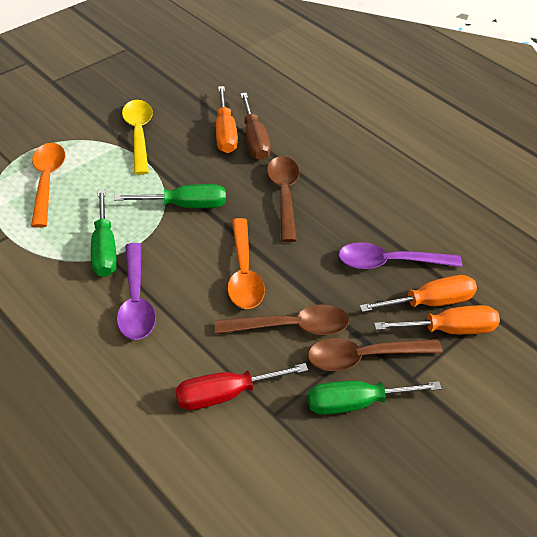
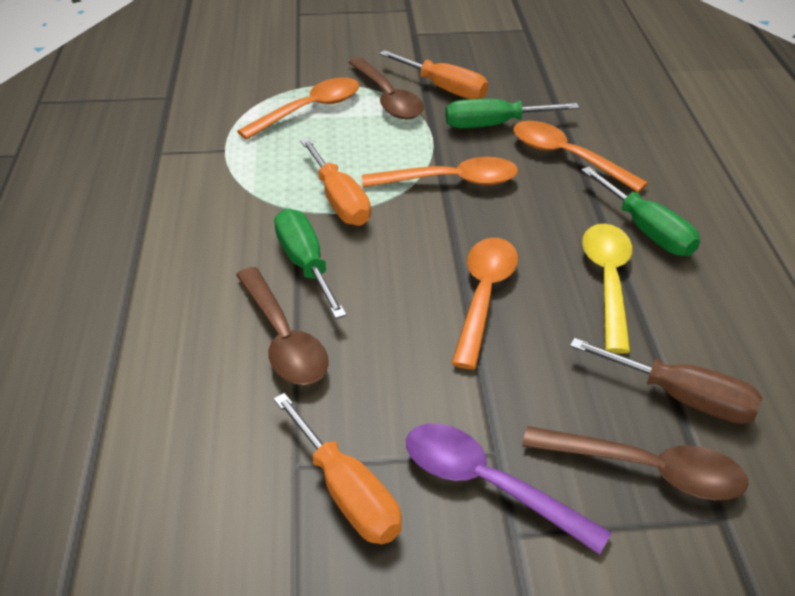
orange spoon: [31,143,65,227] [227,218,265,309] = 2 -> [237,77,359,140] [362,157,518,187] [451,238,518,369] [513,121,648,193] = 4
purple spoon: [117,243,156,340] [338,242,462,269] = 2 -> [406,423,612,555] = 1
red screwdriver: [175,363,308,410] = 1 -> none = 0

